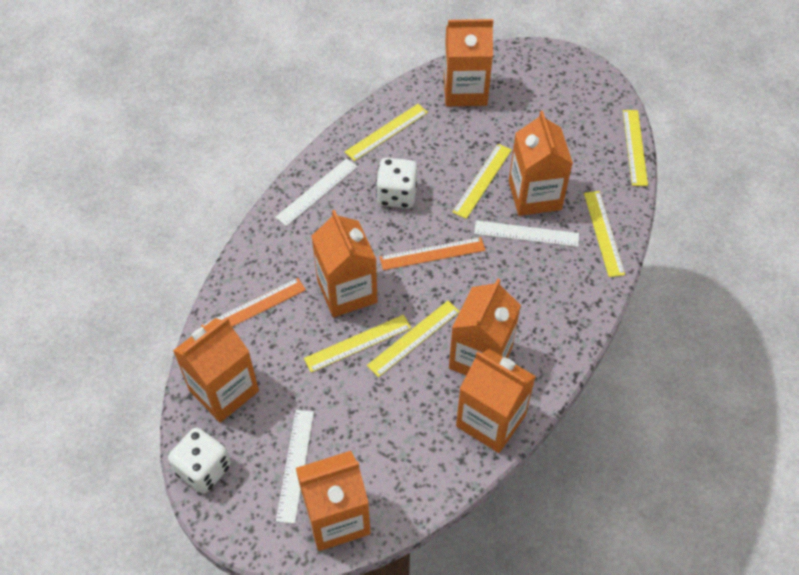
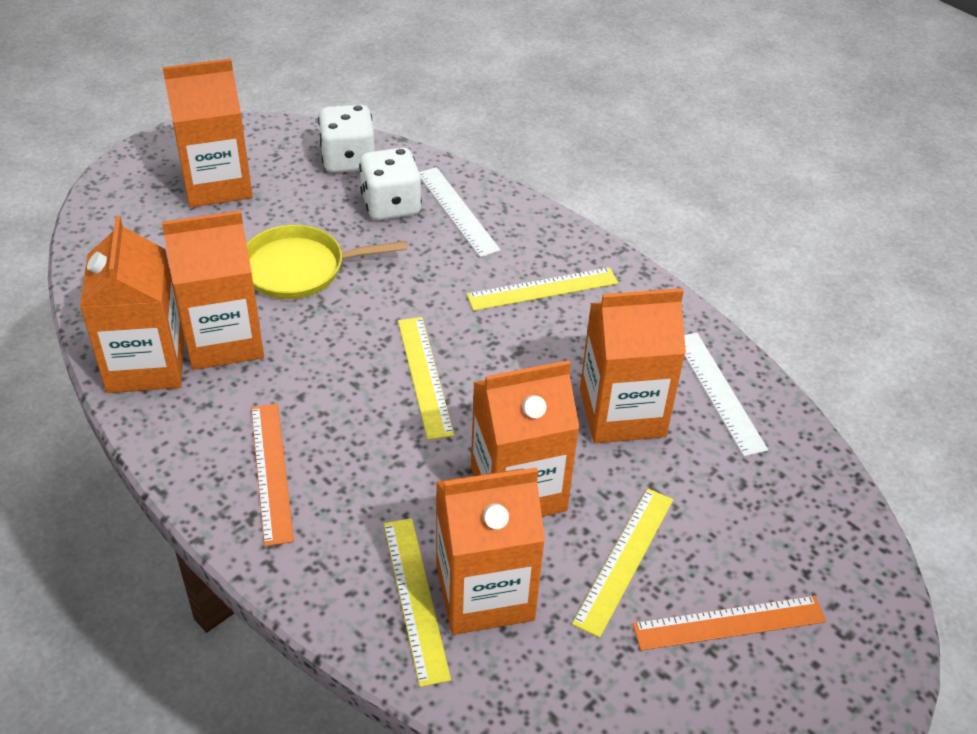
orange carton: [173,317,259,423] [296,451,371,551] [312,210,378,317] [444,19,493,106] [449,279,521,375] [456,349,536,453] [509,111,573,216] = 7 -> [80,216,184,393] [162,59,253,207] [162,210,264,370] [436,467,545,635] [471,360,579,517] [580,288,686,443] = 6
white ruler: [275,158,358,226] [276,410,314,524] [474,220,579,247] = 3 -> [419,167,501,257] [684,333,768,456] = 2
yellow pan: none = 0 -> [247,225,407,299] = 1
yellow ruler: [304,315,411,372] [345,104,428,161] [367,301,460,377] [452,144,512,219] [584,191,625,277] [623,110,648,186] = 6 -> [384,518,451,687] [398,317,454,440] [467,267,618,311] [572,488,673,638] = 4

